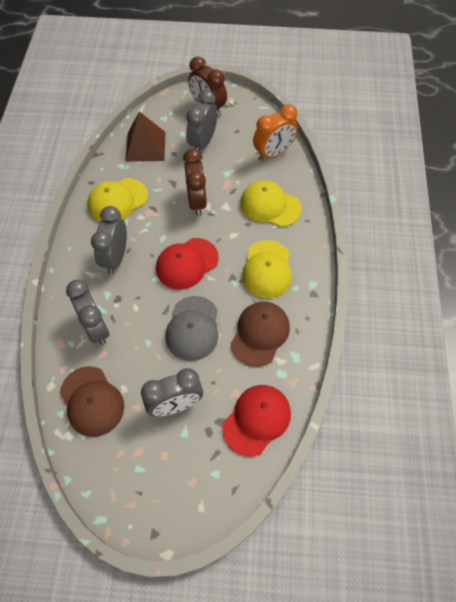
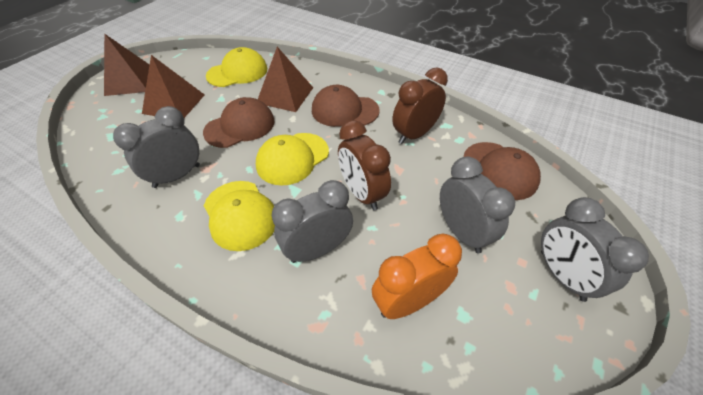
brown cap: [60,366,124,437] [231,301,290,367] = 2 -> [203,97,275,148] [312,85,380,127] [463,142,541,200] = 3
brown pyramid: [125,111,166,162] = 1 -> [104,33,149,96] [142,55,205,118] [258,47,313,112] = 3
grey cap: [165,296,218,361] = 1 -> none = 0
red cap: [156,238,219,290] [222,385,291,456] = 2 -> none = 0

